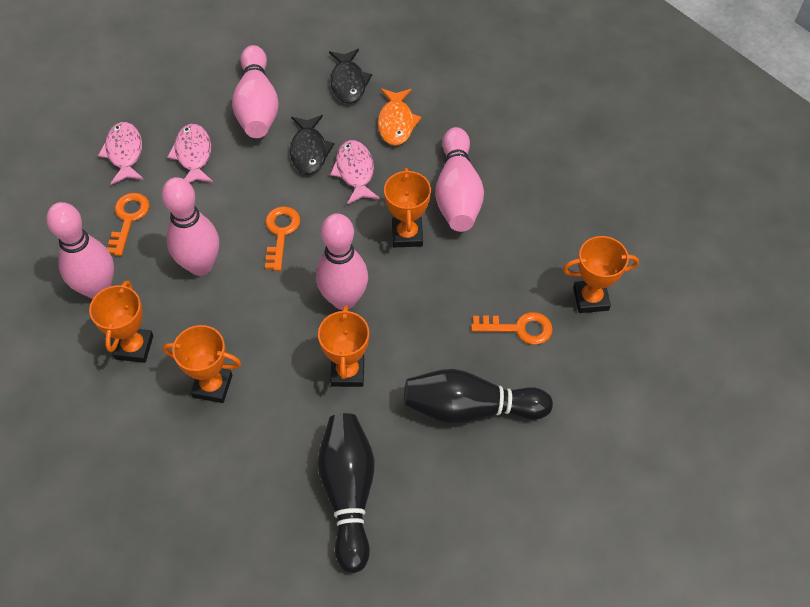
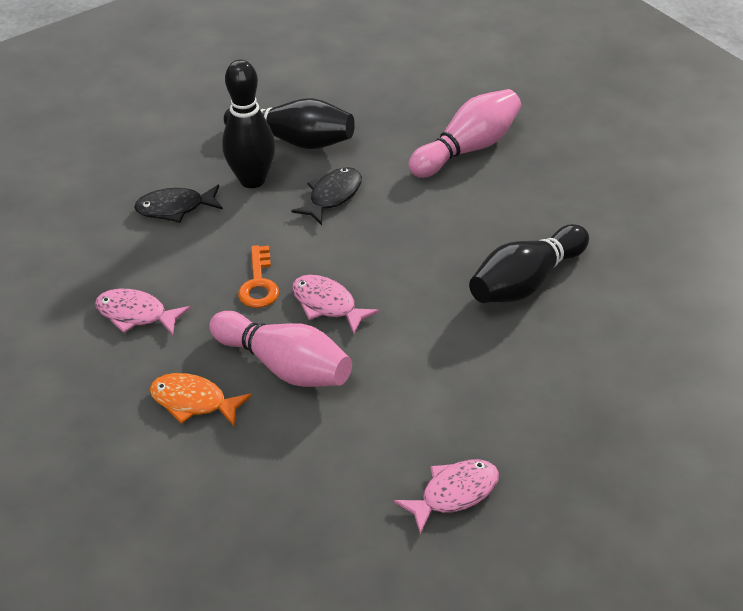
black bowling pin: [317,413,374,573] [404,369,553,424] = 2 -> [222,60,275,188] [224,98,355,149] [469,224,589,303] = 3
orange key: [107,193,150,256] [265,206,300,271] [471,312,553,345] = 3 -> [238,245,279,308] = 1
orange trophy: [89,280,153,363] [163,325,241,403] [318,305,369,387] [384,168,431,247] [563,236,639,313] = 5 -> none = 0
pink bowling pin: [46,202,114,299] [162,177,219,276] [232,45,279,138] [316,213,368,310] [435,127,484,232] = 5 -> [209,311,352,387] [409,89,521,178] = 2

